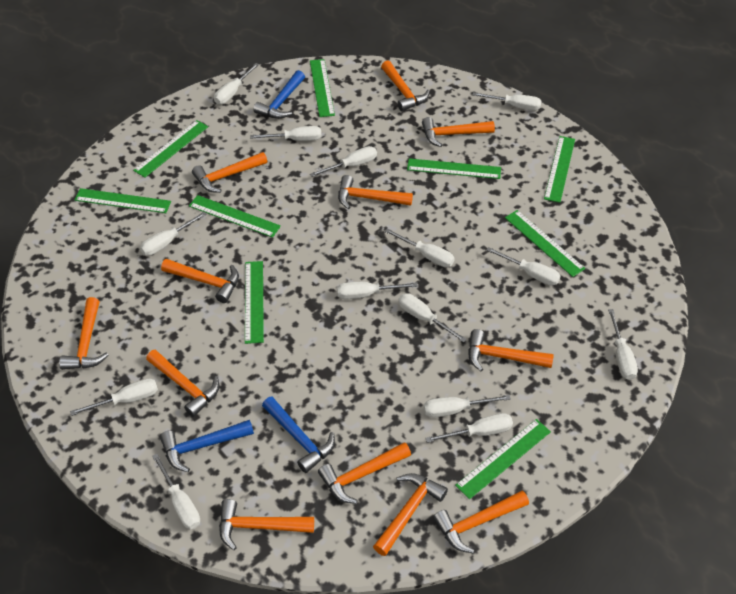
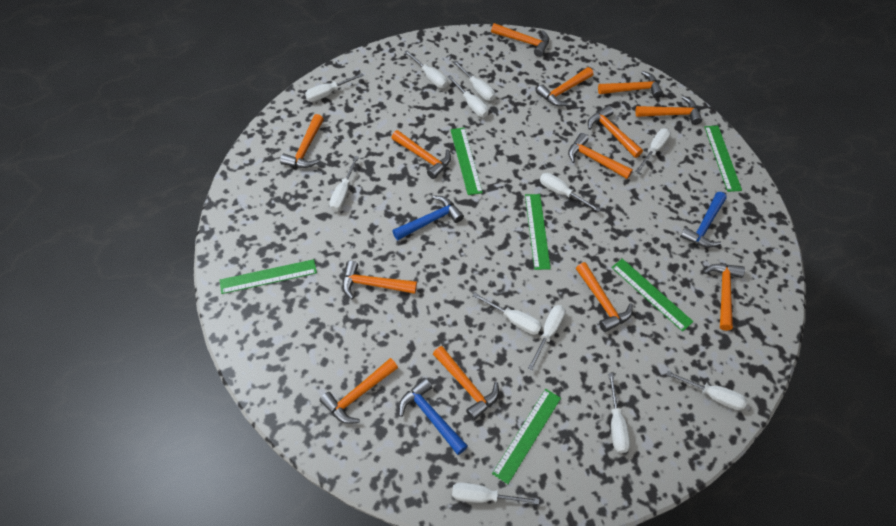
green ruler: [75,188,171,213] [133,120,208,178] [189,195,281,238] [245,261,264,344] [310,59,335,117] [407,158,501,179] [455,419,551,499] [505,210,585,277] [544,136,575,203] = 9 -> [220,259,317,294] [450,128,483,195] [492,389,561,484] [525,194,551,270] [611,259,694,332] [704,126,742,192] = 6
orange hammer: [59,297,108,370] [146,349,219,417] [161,259,239,303] [192,152,267,193] [219,499,314,550] [318,442,411,504] [338,175,413,209] [373,473,448,556] [381,60,430,111] [422,117,495,147] [433,490,529,553] [468,329,554,371] = 12 -> [280,114,324,168] [320,358,398,424] [342,261,417,299] [391,130,451,179] [433,346,499,420] [491,23,549,57] [536,67,593,106] [568,133,633,179] [576,262,633,332] [588,106,643,158] [598,71,663,98] [635,96,702,125] [703,264,745,331] = 13
white screwdriver: [70,378,158,416] [140,212,207,256] [152,454,200,529] [214,63,259,104] [250,126,322,141] [310,146,377,177] [337,282,418,299] [385,229,455,267] [398,293,467,343] [424,395,511,418] [425,413,513,443] [473,92,541,111] [486,247,560,286] [608,309,638,380] = 14 -> [305,73,364,102] [329,156,359,211] [404,50,448,88] [447,75,488,117] [452,482,539,504] [453,61,495,101] [473,293,542,335] [528,305,566,371] [540,173,601,212] [608,373,630,453] [636,128,671,173] [666,371,747,410] = 12

